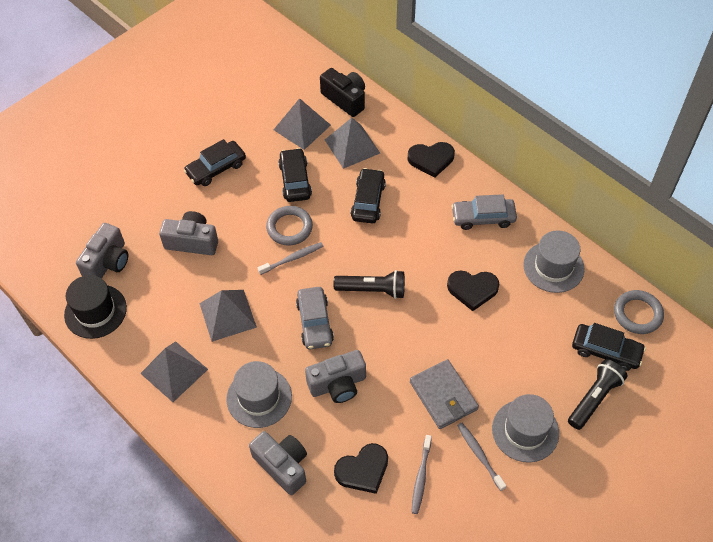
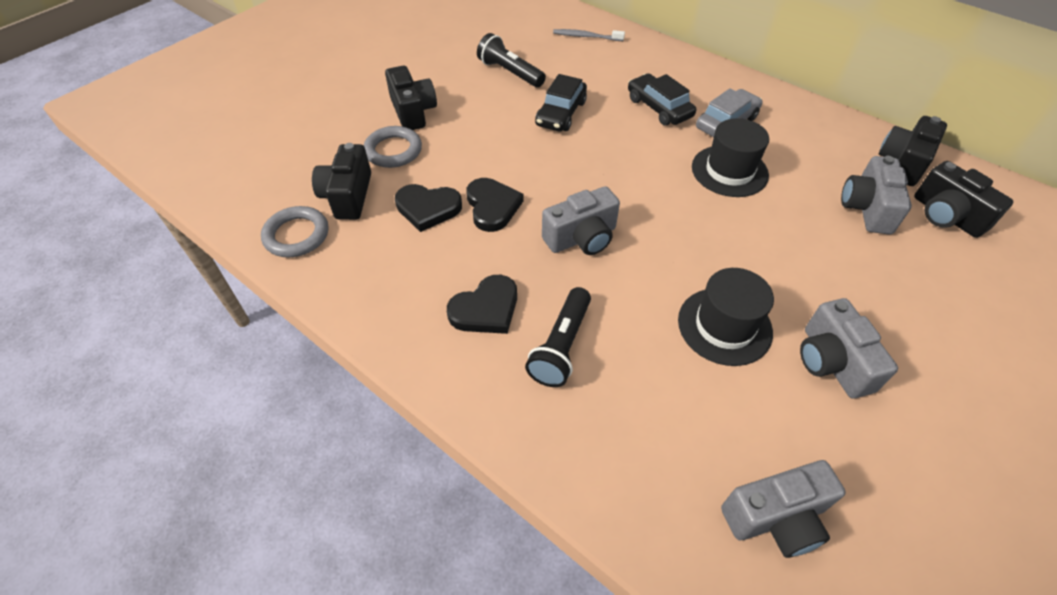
black camera: [320,68,365,117] = 1 -> [312,143,371,220] [385,66,437,130] [879,116,947,186] [914,161,1013,238] = 4
black car: [183,139,246,186] [278,148,312,202] [351,168,386,223] [572,323,646,371] = 4 -> [535,74,587,131] [628,73,696,126] = 2
black hat: [64,275,127,339] = 1 -> [678,268,774,366] [692,118,769,197] = 2
grey car: [296,287,334,349] [451,194,517,230] = 2 -> [696,88,763,137] = 1
grey hat: [226,361,292,428] [492,394,559,463] [523,230,585,293] = 3 -> none = 0
grey pyramid: [140,341,208,402] [199,290,257,342] [274,98,331,150] [325,118,380,169] = 4 -> none = 0
grey toothbrush: [258,242,324,275] [411,435,432,514] [457,423,506,491] = 3 -> [553,29,625,41] = 1
grey wallet: [410,359,479,429] = 1 -> none = 0

